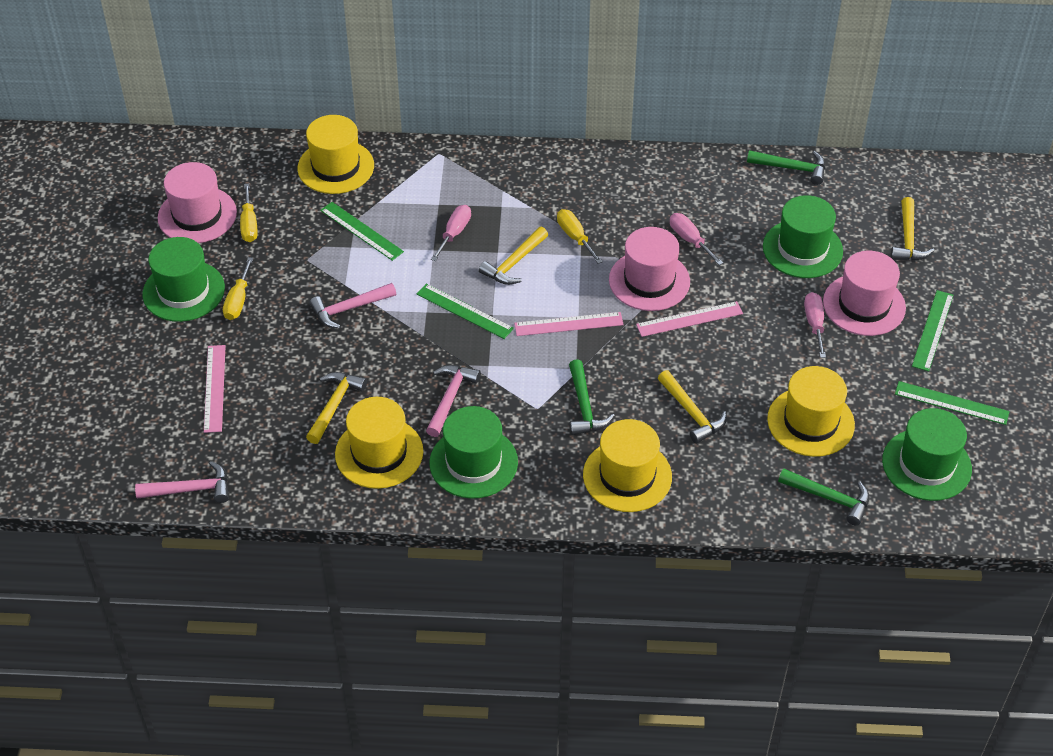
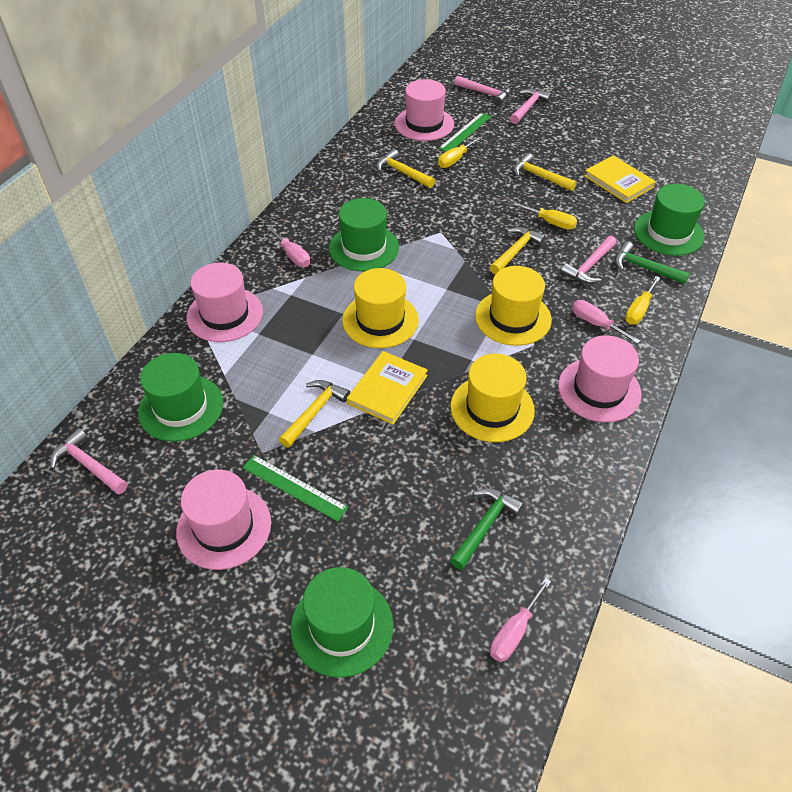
green hammer: [569,359,615,435] [747,150,825,185] [778,468,869,526] = 3 -> [450,488,524,570] [615,241,690,284] = 2
green ruler: [320,202,404,261] [417,284,514,339] [895,381,1009,425] [912,290,953,371] = 4 -> [243,455,348,522] [439,112,491,152] = 2
pink hammer: [135,461,229,503] [310,283,396,329] [426,365,481,437] = 3 -> [50,428,128,494] [454,76,510,105] [510,88,552,124] [561,236,617,284] = 4
pink hat: [158,162,237,243] [609,227,690,311] [823,251,906,336] = 3 -> [176,470,271,570] [187,263,263,342] [395,79,454,141] [558,335,642,422] = 4
pink ruler: [204,345,226,433] [514,312,624,336] [636,301,743,337] = 3 -> none = 0
yellow book: none = 0 -> [347,351,428,425] [584,156,656,203] = 2
yellow hat: [297,115,374,194] [335,397,423,489] [583,419,672,512] [767,366,855,457] = 4 -> [342,268,419,348] [451,354,535,442] [475,266,552,346] = 3

